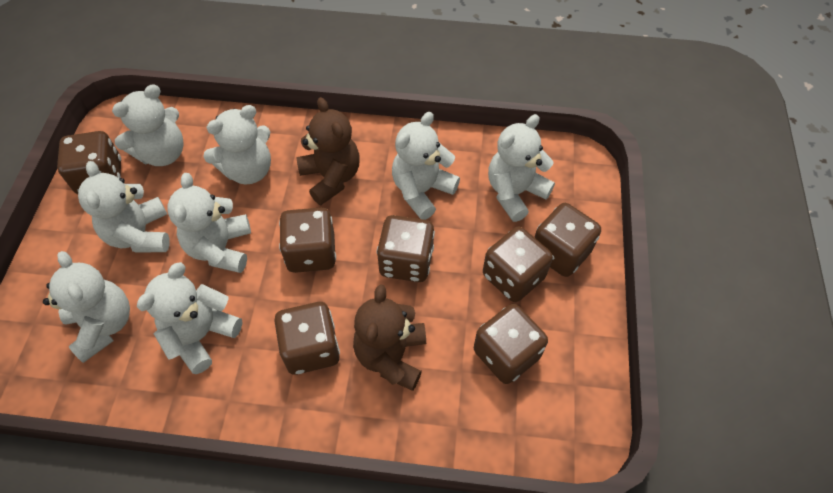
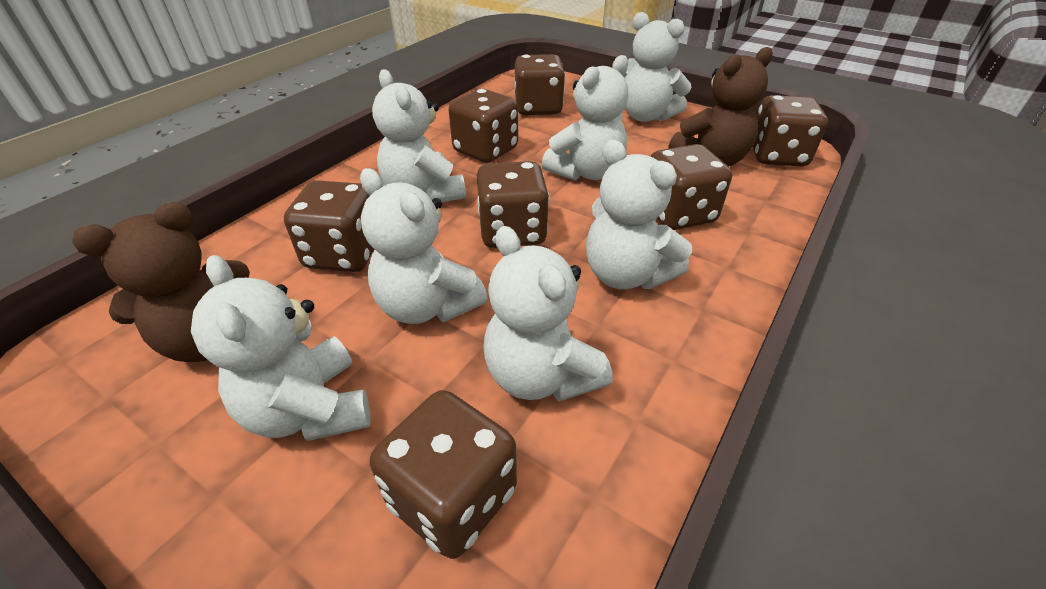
white teddy bear: [43,251,130,363] [78,161,170,252] [112,84,184,166] [137,262,242,374] [167,173,251,273] [203,105,271,185] [392,112,460,220] [488,114,555,222] = 8 -> [191,255,370,441] [360,168,488,324] [372,69,466,202] [483,226,613,402] [542,55,628,181] [586,140,692,290] [623,12,691,122] = 7

